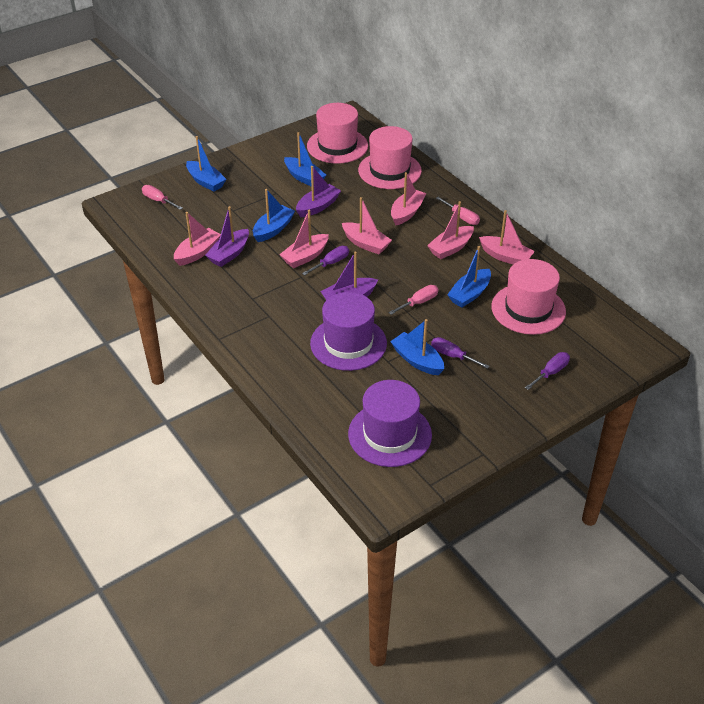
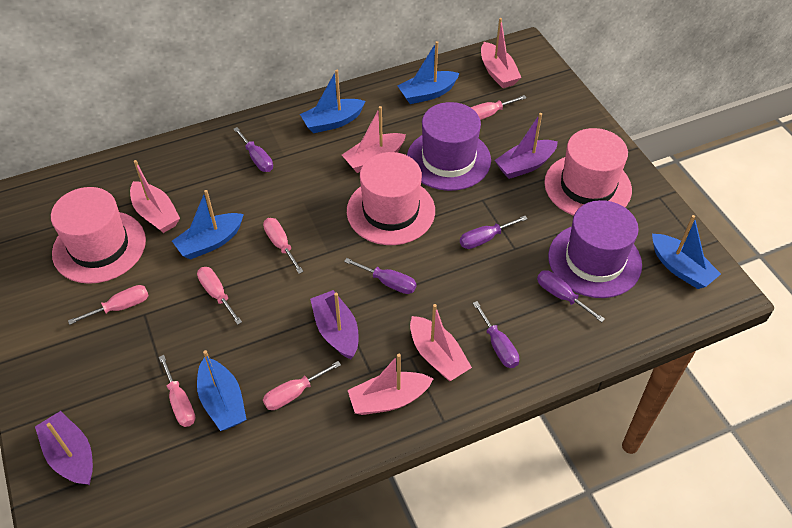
pink boat: [174,212,221,266] [279,210,329,268] [342,197,392,254] [391,172,427,226] [427,201,474,259] [479,210,535,264] = 6 -> [130,160,180,233] [342,106,406,173] [348,354,433,415] [410,304,472,381] [481,18,521,88] = 5
pink screwdriver: [142,185,183,210] [388,285,438,315] [436,197,480,225] = 3 -> [68,285,149,325] [159,355,195,427] [197,267,242,325] [263,218,304,274] [263,361,341,410] [470,95,527,120] = 6
purple screwdriver: [302,246,349,276] [431,337,490,369] [525,352,570,390] = 3 -> [234,127,273,172] [344,258,416,294] [460,216,528,249] [473,301,519,368] [537,270,605,322] = 5

